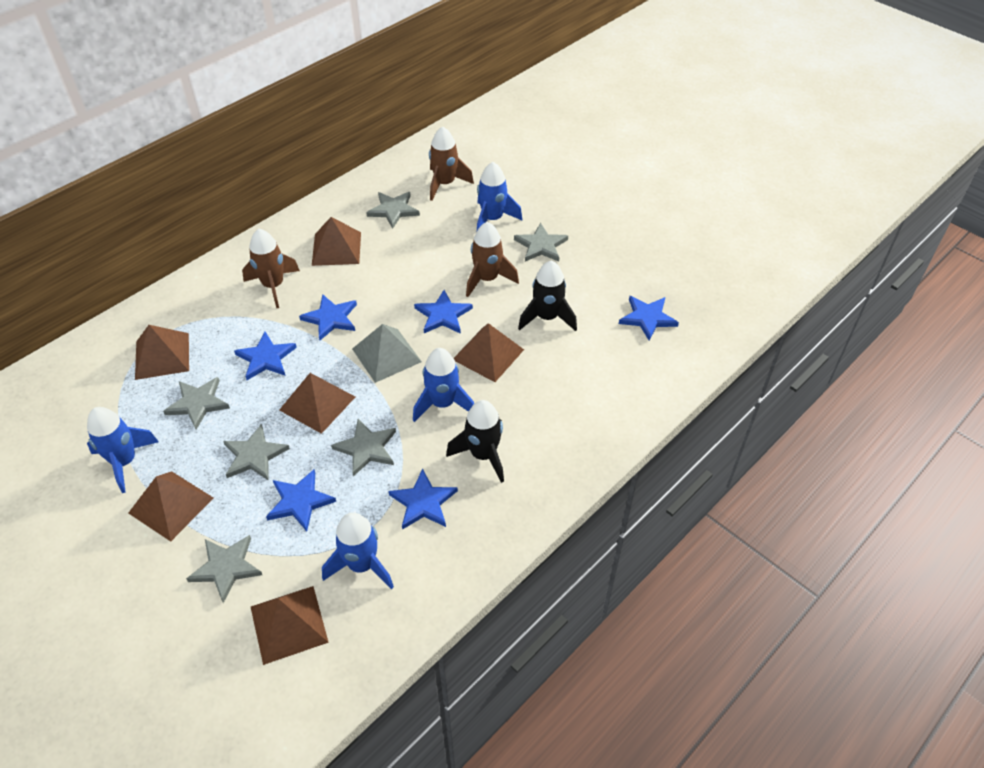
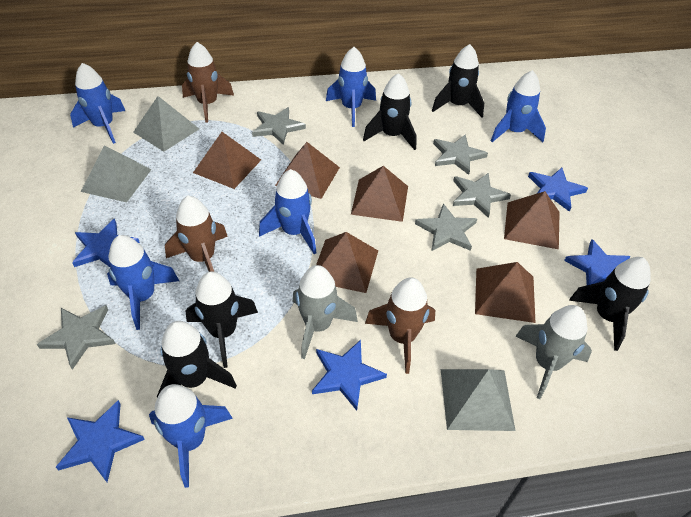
black rocket: [446,400,504,483] [518,261,577,331] = 2 -> [157,321,237,398] [186,271,258,368] [363,73,416,150] [432,44,484,117] [569,257,650,351] = 5
blue rocket: [87,407,159,493] [322,512,394,589] [413,348,474,422] [477,162,522,231] = 4 -> [70,63,125,144] [107,235,179,330] [149,384,233,488] [259,169,317,254] [326,47,376,127] [491,70,546,142] = 6
blue star: [234,332,297,380] [266,470,336,531] [299,294,357,340] [388,468,458,530] [414,290,473,334] [619,296,679,341] = 6 -> [56,400,145,482] [72,219,140,267] [312,340,387,411] [528,168,588,212] [564,239,630,285] = 5
grey pyramid: [352,324,422,383] = 1 -> [81,145,152,203] [133,96,199,152] [441,369,516,431] = 3
grey rocket: none = 0 -> [293,265,358,359] [515,305,592,399] = 2
grey star: [163,377,230,430] [186,535,262,603] [223,424,290,481] [331,419,396,476] [366,192,420,229] [514,223,568,262] = 6 -> [37,305,115,370] [252,107,306,145] [415,203,477,251] [433,134,488,175] [453,173,511,218] = 5

